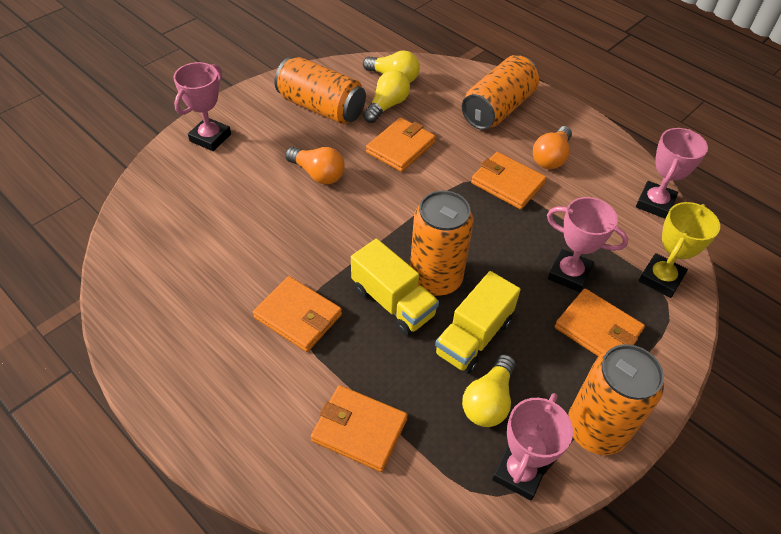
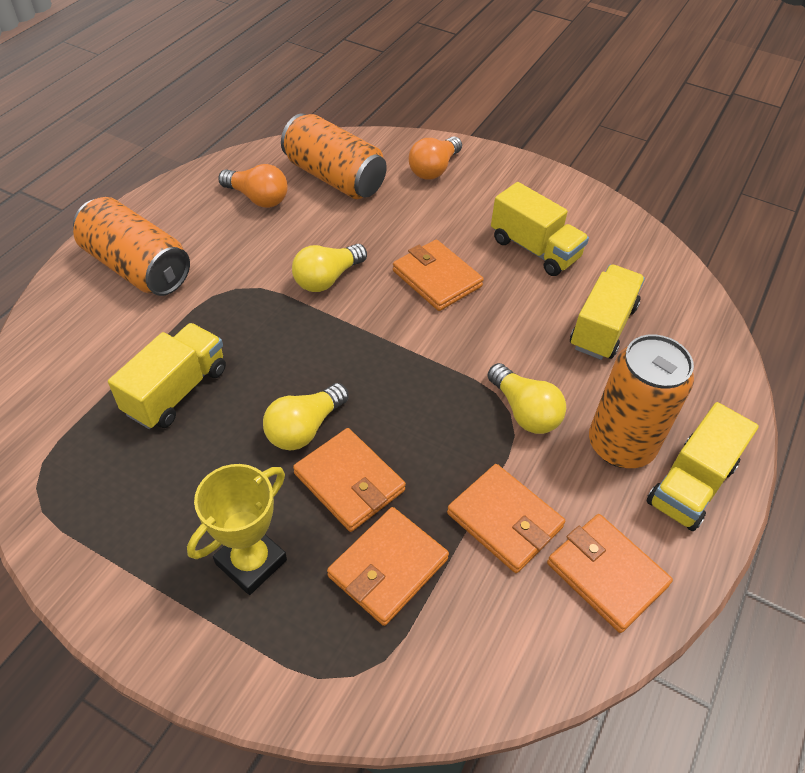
orange can: [275,57,366,124] [410,191,474,296] [462,55,539,130] [568,344,664,455] = 4 -> [73,197,190,296] [281,114,387,199] [589,335,694,468] = 3
pink trophy: [173,62,231,151] [492,393,573,500] [547,197,628,292] [636,128,708,219] = 4 -> none = 0
yellow truck: [351,239,439,336] [434,271,521,374] = 2 -> [108,323,226,429] [491,182,589,276] [570,264,645,360] [646,402,759,531] = 4

